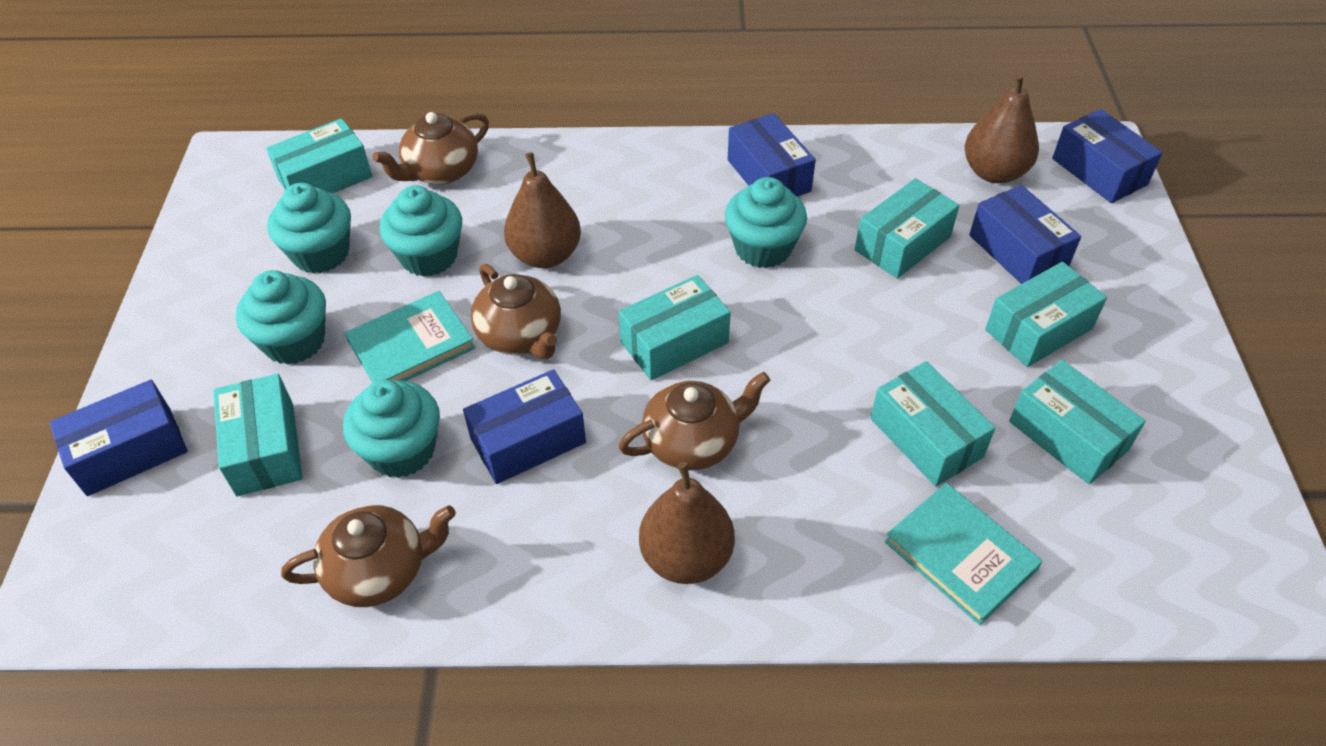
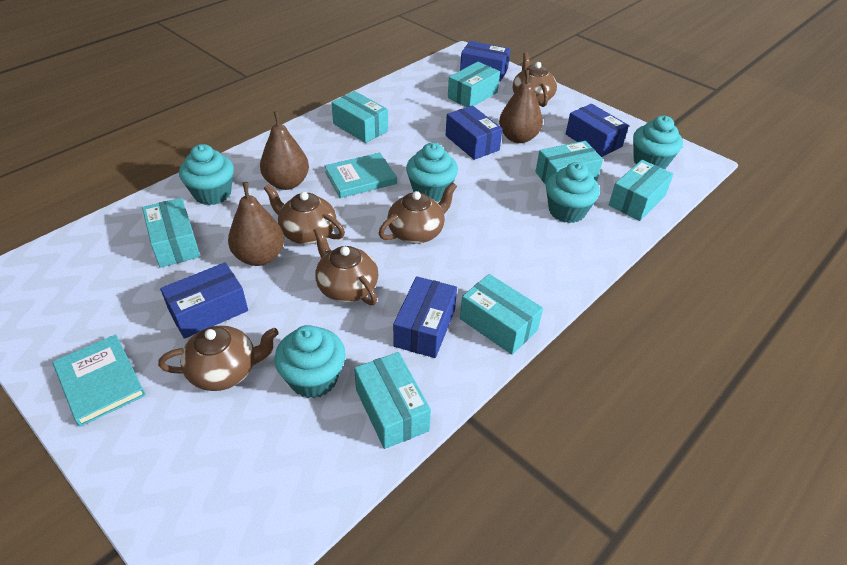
brown teapot: [281,505,456,607] [373,112,489,185] [471,264,561,359] [619,372,770,471] = 4 -> [158,325,279,391] [264,184,345,244] [313,227,378,305] [379,182,457,244] [513,52,557,107] = 5

